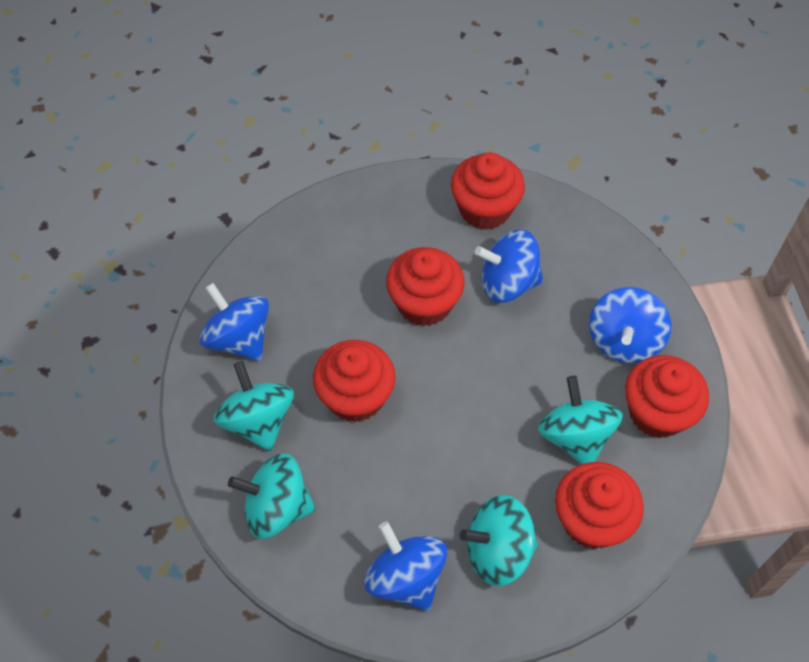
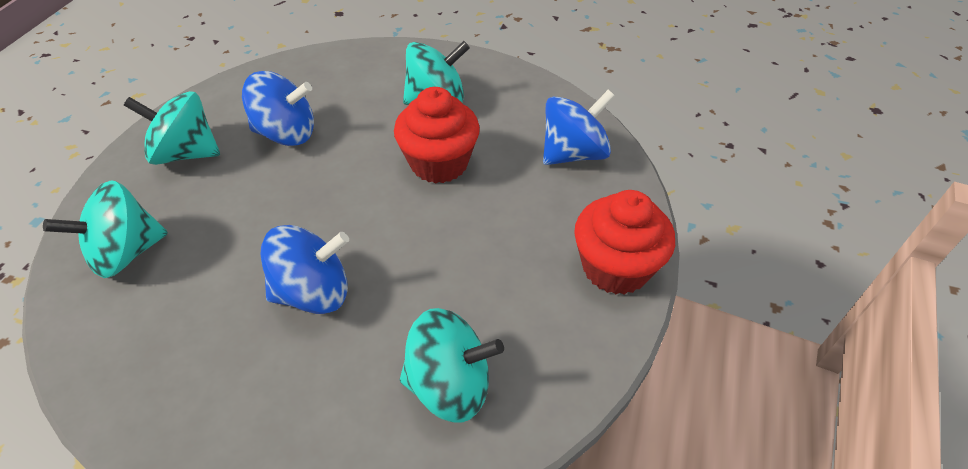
blue spinning top: [199,283,269,361] [364,522,447,611] [475,229,543,303] [589,287,671,363] = 4 -> [242,71,314,146] [260,225,349,314] [543,90,615,165] = 3
red cupcake: [313,340,395,422] [386,247,464,326] [451,152,525,230] [555,462,644,549] [625,355,709,438] = 5 -> [394,87,480,184] [574,190,675,295] = 2

